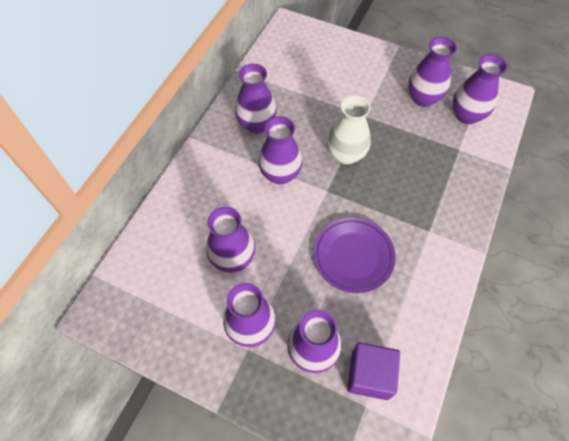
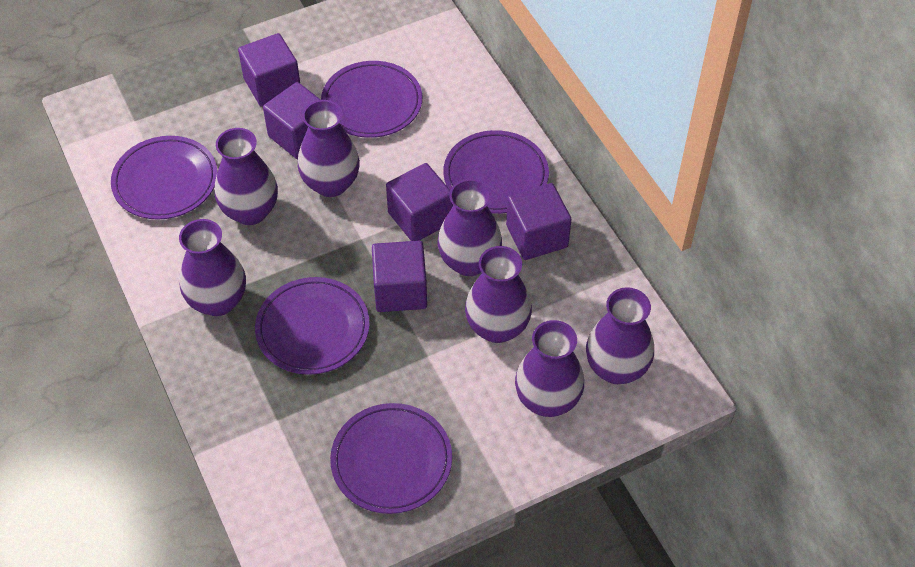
purple cube: [347,342,400,400] = 1 -> [238,33,300,107] [263,82,321,159] [372,241,427,312] [386,163,453,241] [506,183,572,260] = 5
purple plate: [313,217,396,293] = 1 -> [111,136,218,220] [255,277,370,375] [321,61,422,138] [330,403,452,514] [443,130,549,214] = 5
white vase: [327,95,371,164] = 1 -> none = 0

